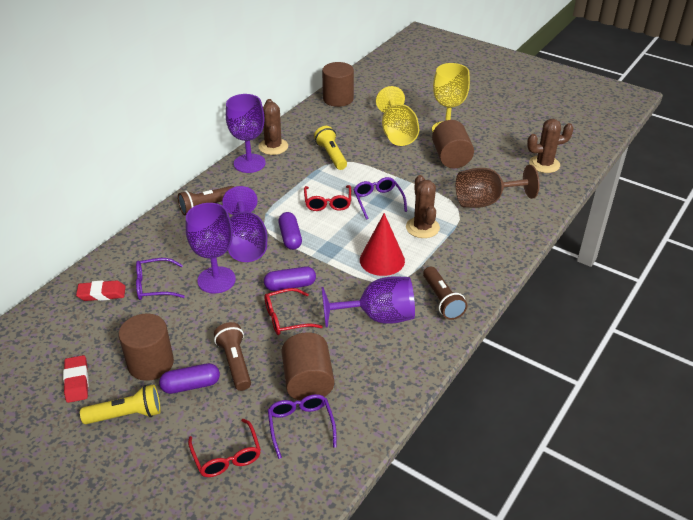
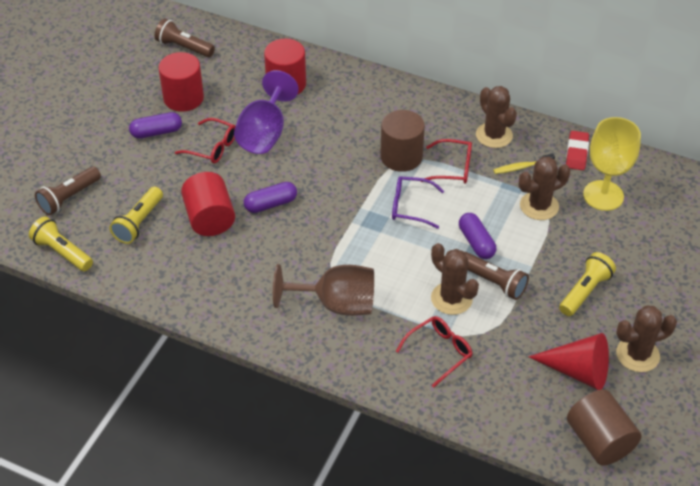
brown cactus: [259,99,288,155] [406,175,440,238] [527,119,574,173] = 3 -> [431,243,479,315] [476,86,517,148] [519,157,571,220] [616,305,677,372] = 4
brown cylinder: [119,314,174,381] [281,332,334,401] [322,62,354,107] [432,120,474,168] = 4 -> [380,110,425,172] [567,389,641,465] = 2
purple glasses: [136,258,185,300] [268,394,337,459] [353,177,407,220] = 3 -> [392,176,444,229] = 1
purple goblet: [186,203,236,294] [222,186,267,262] [226,94,266,173] [322,276,415,327] = 4 -> [234,70,299,154] = 1
red cylinder: none = 0 -> [159,52,204,112] [181,172,235,236] [264,39,306,95] = 3
red eraser: [63,355,89,403] [76,280,126,301] = 2 -> [566,131,589,170] = 1
yellow flashlight: [80,384,161,424] [314,126,347,170] = 2 -> [29,216,93,271] [110,187,163,244] [559,252,616,316] = 3
yellow goblet: [376,86,419,146] [432,63,470,132] = 2 -> [583,117,641,211] = 1
yellow toothbrush: none = 0 -> [494,154,555,174] = 1

